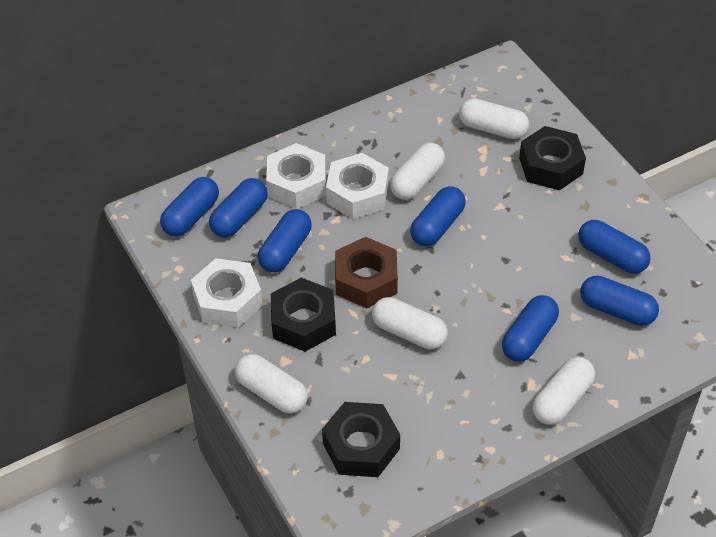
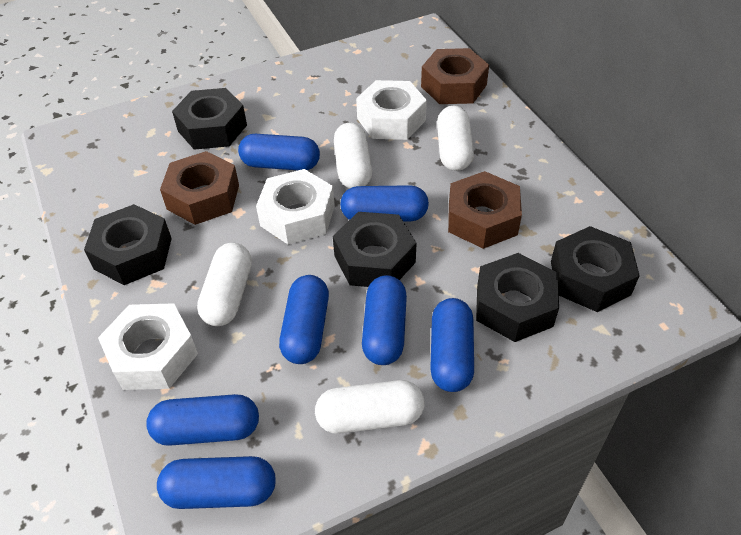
black nut: [271,277,336,352] [322,402,400,477] [519,126,586,190] = 3 -> [84,204,172,285] [172,88,247,150] [333,212,416,287] [476,253,559,342] [551,226,640,312] = 5
brown nut: [335,237,398,308] = 1 -> [160,151,239,225] [421,48,489,104] [448,171,522,249] = 3
white capsule: [235,354,308,414] [372,297,448,350] [390,143,445,200] [459,98,529,139] [532,357,595,425] = 5 -> [197,243,252,326] [315,380,424,434] [334,123,372,188] [437,105,474,171] = 4

